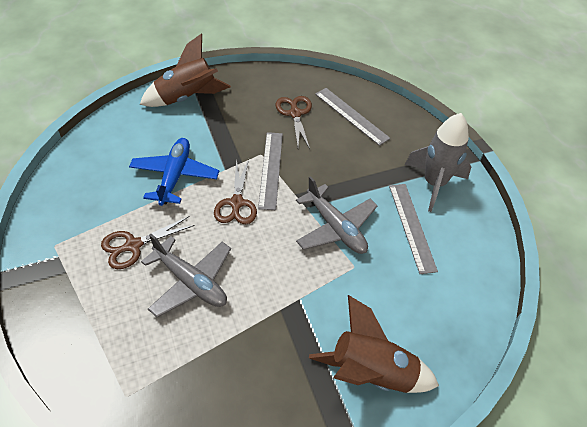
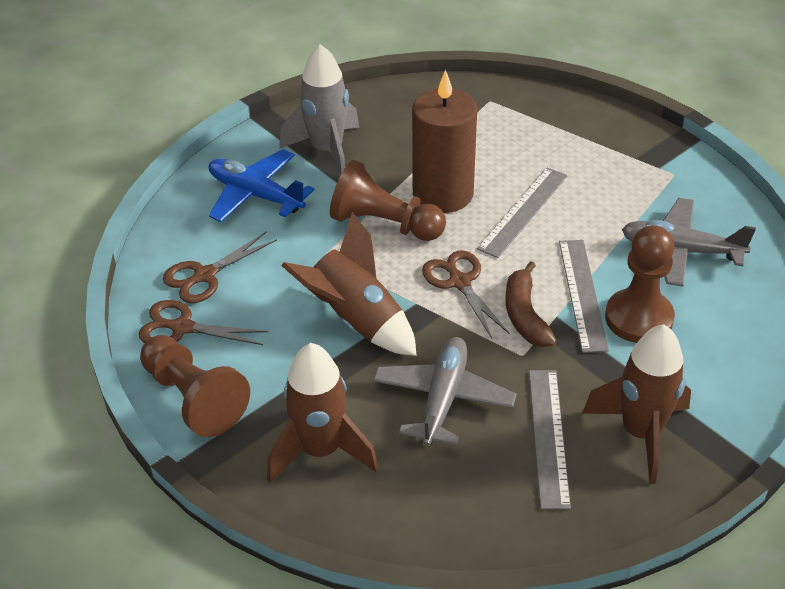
brown banana: none = 0 -> [505,261,557,347] = 1
brown candle: none = 0 -> [412,70,477,213] = 1
brown pawn: none = 0 -> [140,335,250,437] [330,160,446,241] [605,225,675,343] = 3
brown rocket: [140,33,231,107] [309,295,439,393] = 2 -> [267,343,379,483] [281,212,417,356] [583,325,691,484] = 3

